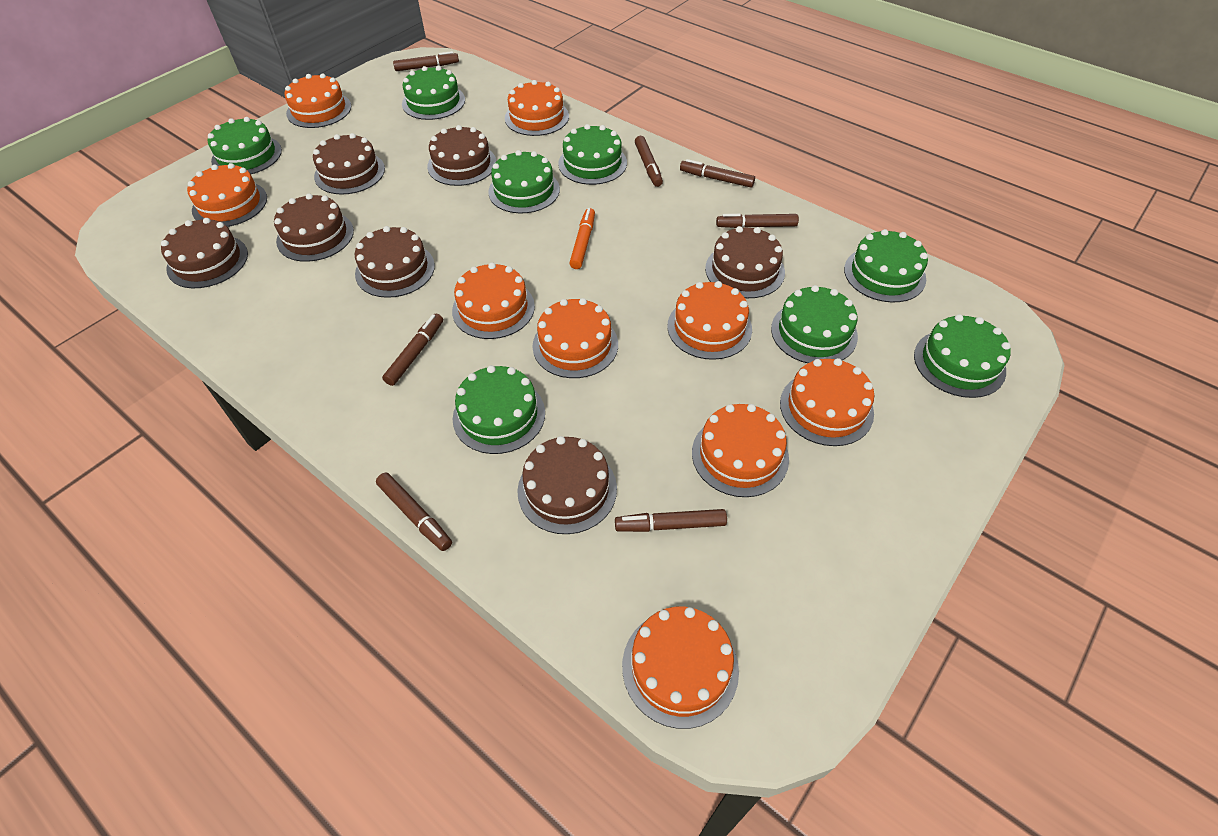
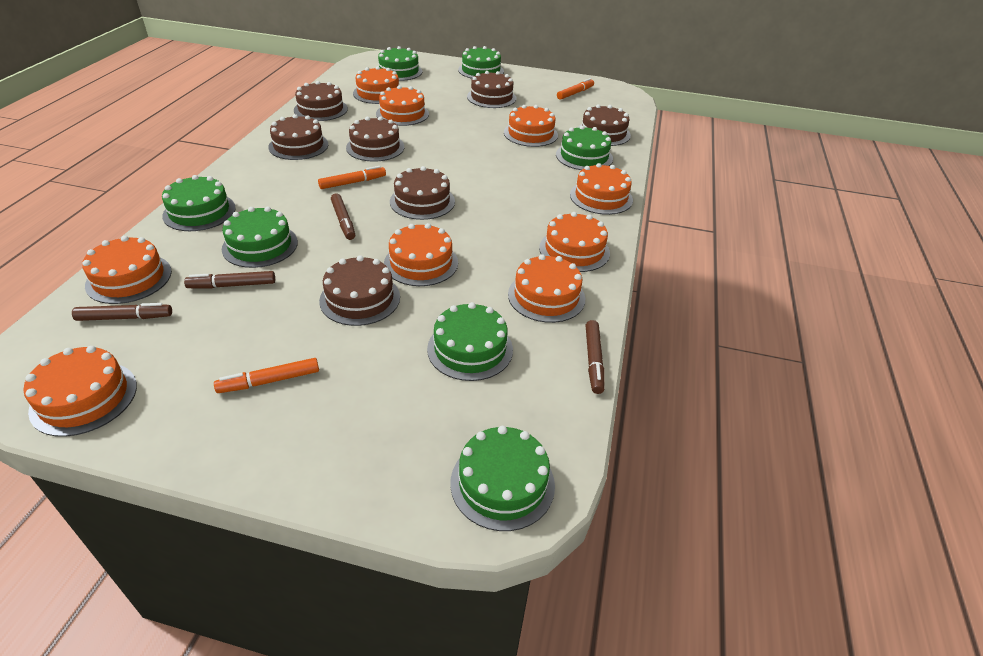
brown marker: [376,472,452,551] [382,314,443,386] [393,51,459,71] [615,509,727,532] [635,136,663,187] [680,159,755,187] [716,214,799,228] = 7 -> [72,303,172,321] [184,271,275,288] [331,193,355,240] [586,320,604,394] = 4
green cake: [208,117,282,174] [402,66,465,120] [453,365,545,454] [488,150,560,213] [558,124,627,185] [771,285,858,363] [844,229,928,302] [914,314,1011,398] = 8 -> [162,175,236,231] [222,207,298,268] [378,46,423,81] [427,302,513,381] [450,426,555,531] [458,46,504,79] [556,125,613,170] = 7
orange marker: [569,208,595,269] = 1 -> [214,358,319,393] [318,166,386,189] [557,78,594,100] = 3

